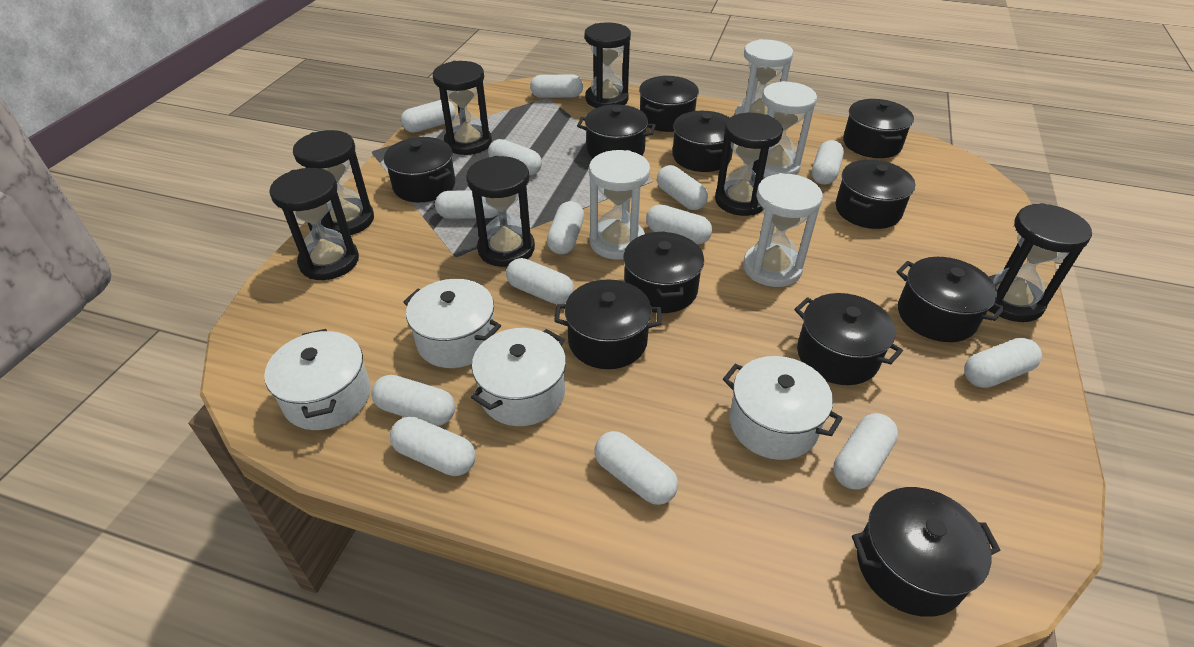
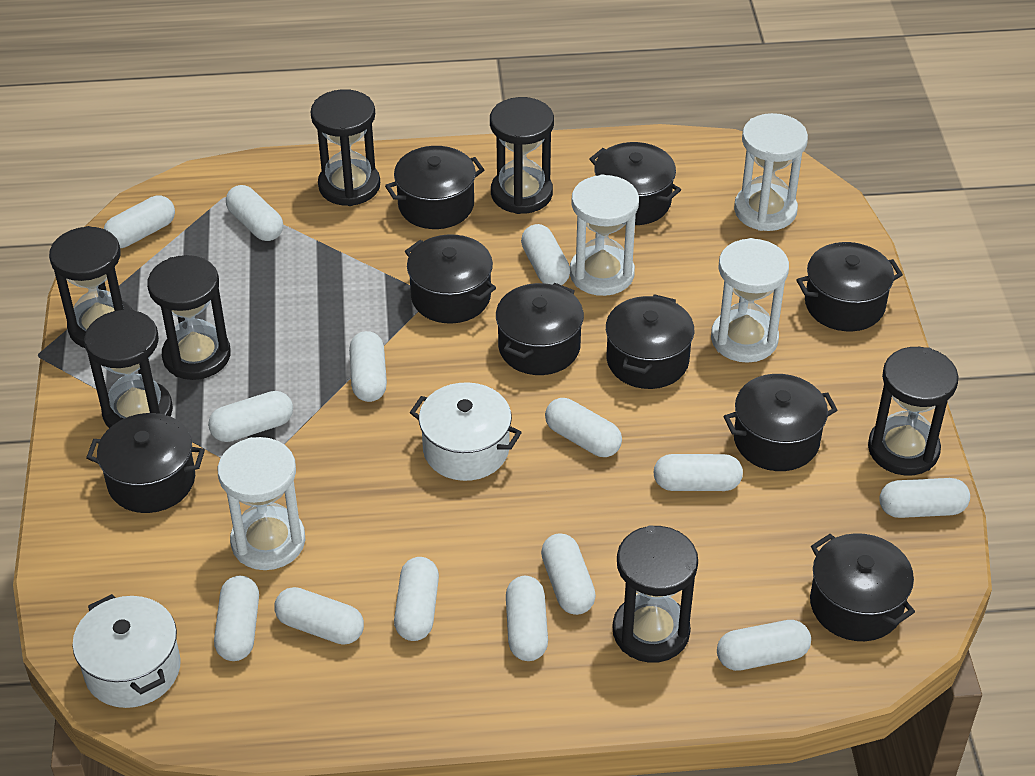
black pot: [384,137,455,203] [554,279,662,369] [577,104,656,158] [623,231,704,313] [639,76,699,132] [673,111,733,172] [794,293,903,385] [835,160,915,229] [843,99,914,158] [852,487,1001,617] [897,257,1005,342] = 11 -> [86,413,205,513] [385,146,484,229] [405,234,496,323] [496,283,584,375] [589,142,681,225] [606,294,694,389] [723,374,837,471] [796,242,903,331] [810,533,915,641] = 9
white pot: [264,329,371,430] [403,279,501,368] [471,328,566,426] [723,356,843,460] = 4 -> [72,594,181,708] [410,382,522,481] = 2

